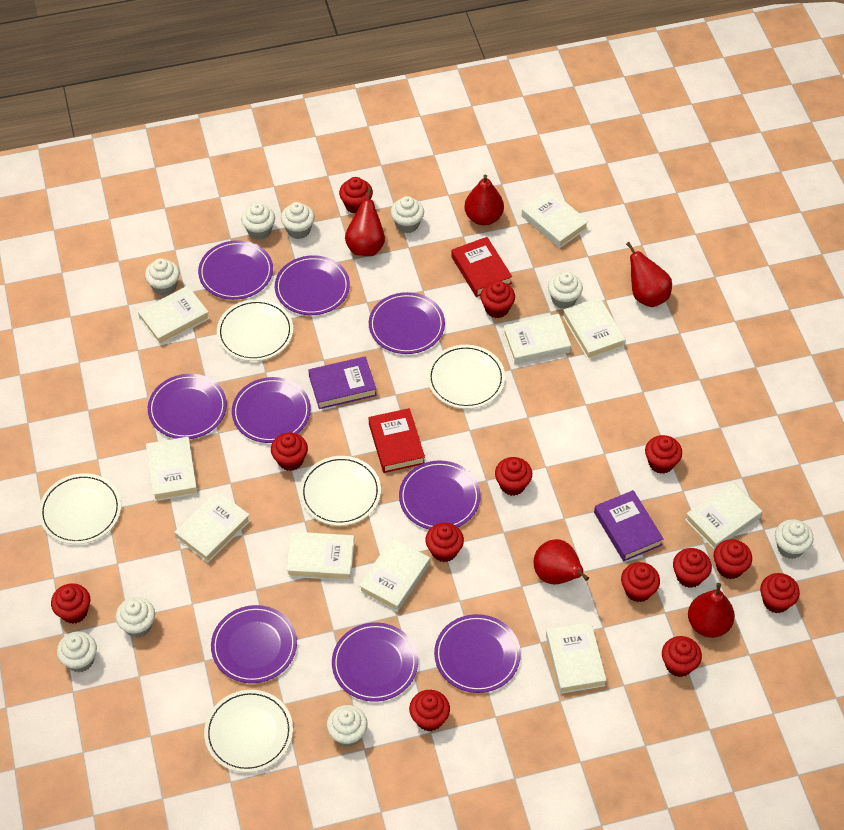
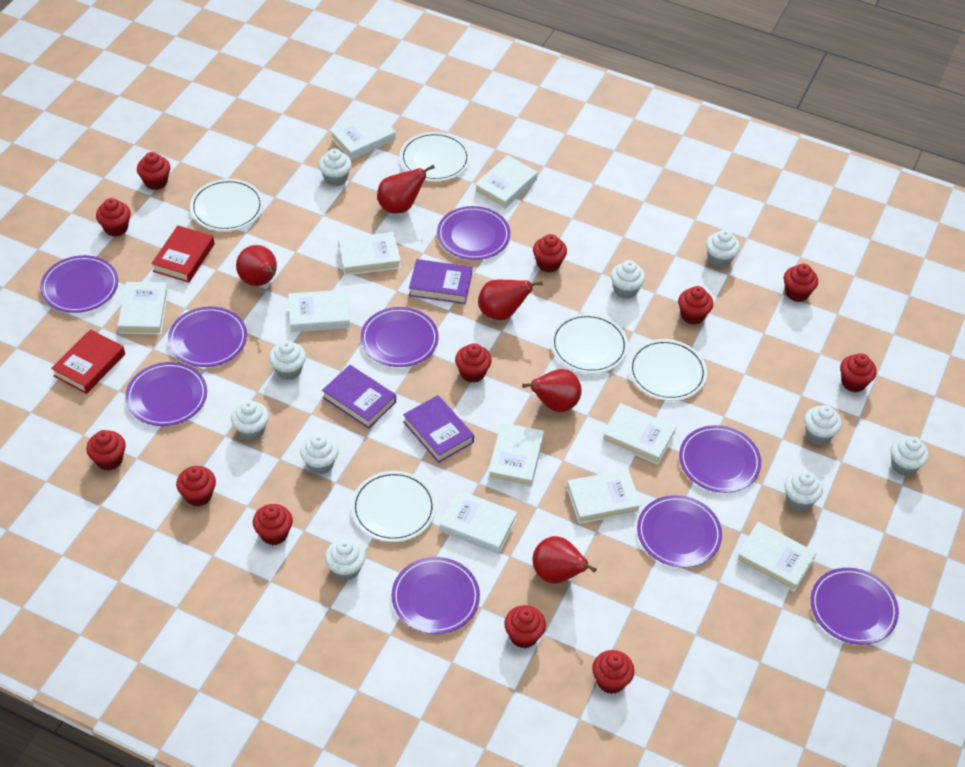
purple book: [308,356,377,409] [594,490,664,561] = 2 -> [322,365,396,429] [403,395,474,463] [409,259,472,304] = 3
red cupcake: [51,583,90,624] [271,433,308,471] [339,177,373,214] [409,690,450,731] [426,523,464,562] [480,281,515,318] [495,457,532,496] [621,562,660,602] [645,435,682,474] [662,636,702,677] [673,548,712,588] [714,539,752,579] [760,573,800,613] = 13 -> [86,430,126,471] [96,198,131,237] [137,152,170,190] [176,466,216,507] [253,504,293,545] [455,343,492,383] [504,605,546,648] [533,234,567,272] [592,650,635,694] [678,286,713,325] [784,264,818,302] [840,353,877,392] = 12
white cupcake: [57,631,97,672] [116,597,155,638] [145,258,180,296] [241,203,275,240] [281,202,315,239] [327,705,368,747] [390,196,424,233] [548,272,583,309] [775,519,814,559] = 9 -> [231,400,269,441] [269,340,306,380] [300,434,339,475] [319,149,352,186] [325,539,366,581] [611,260,645,299] [706,230,740,268] [784,471,823,511] [804,405,842,445] [891,436,929,476] = 10

